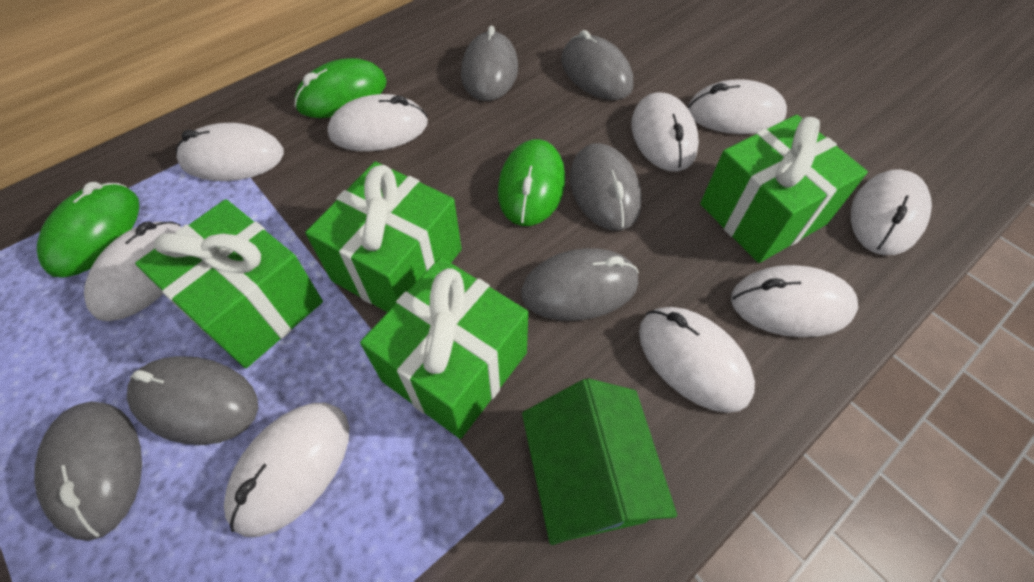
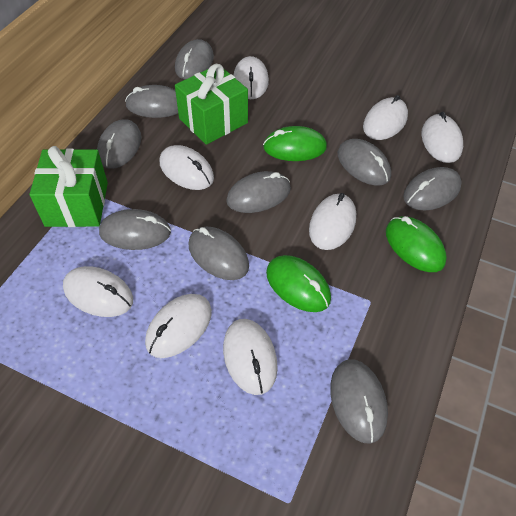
green gift: [135,199,323,368] [305,162,462,312] [360,257,528,439] [700,115,868,263] = 4 -> [29,146,108,227] [175,64,248,145] = 2
green house: [522,378,677,545] = 1 -> none = 0
grey mouse: [34,401,142,541] [127,356,258,445] [461,25,518,101] [521,248,639,321] [561,30,633,100] [570,143,642,231] = 6 -> [97,119,141,169] [99,209,171,250] [125,85,178,118] [175,39,214,80] [189,227,249,280] [226,171,291,213] [330,359,388,443] [338,139,391,186] [403,167,462,211] = 9
white mouse: [84,221,181,321] [176,123,284,181] [224,403,349,537] [328,94,428,151] [631,93,699,172] [639,307,755,413] [688,79,787,134] [731,265,858,337] [851,169,932,255] = 9 -> [63,266,133,317] [145,294,212,358] [159,145,214,190] [223,319,278,395] [233,56,269,99] [309,193,356,250] [363,95,408,140] [421,112,463,163] = 8

